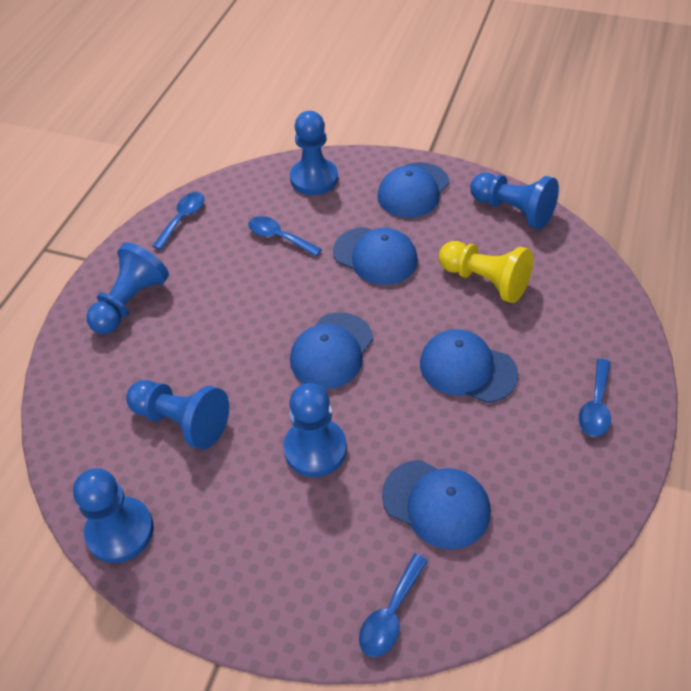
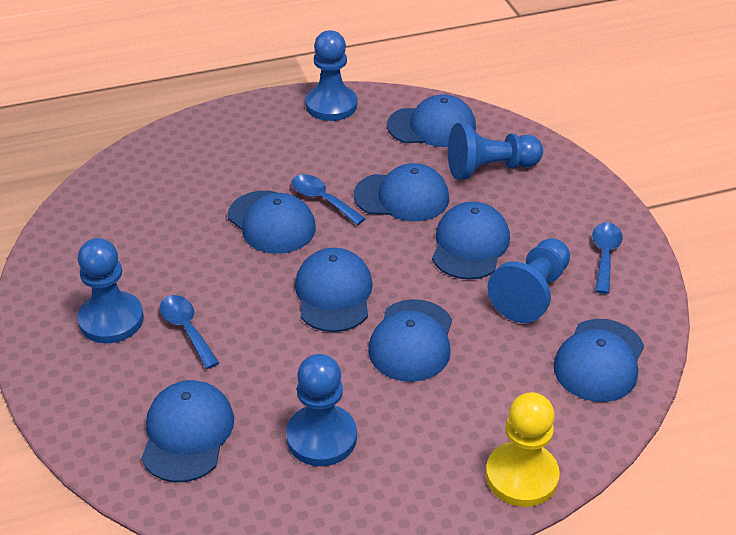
blue cap: [290,312,373,389] [333,227,418,285] [377,162,449,218] [382,460,491,550] [420,329,518,403] = 5 -> [141,380,234,482] [228,191,316,254] [295,248,373,332] [354,163,449,221] [368,299,452,382] [387,94,476,147] [432,202,510,280] [553,319,644,402] = 8
blue pawn: [73,468,154,563] [86,242,169,334] [126,380,229,450] [283,383,347,477] [290,111,338,195] [470,172,559,229] = 6 -> [78,238,144,343] [286,354,357,466] [305,30,357,121] [448,123,543,179] [488,238,570,323] = 5
blue spoon: [152,192,205,250] [248,216,322,256] [359,553,428,657] [579,358,611,437] = 4 -> [160,295,219,369] [291,174,366,225] [592,223,623,294] = 3

